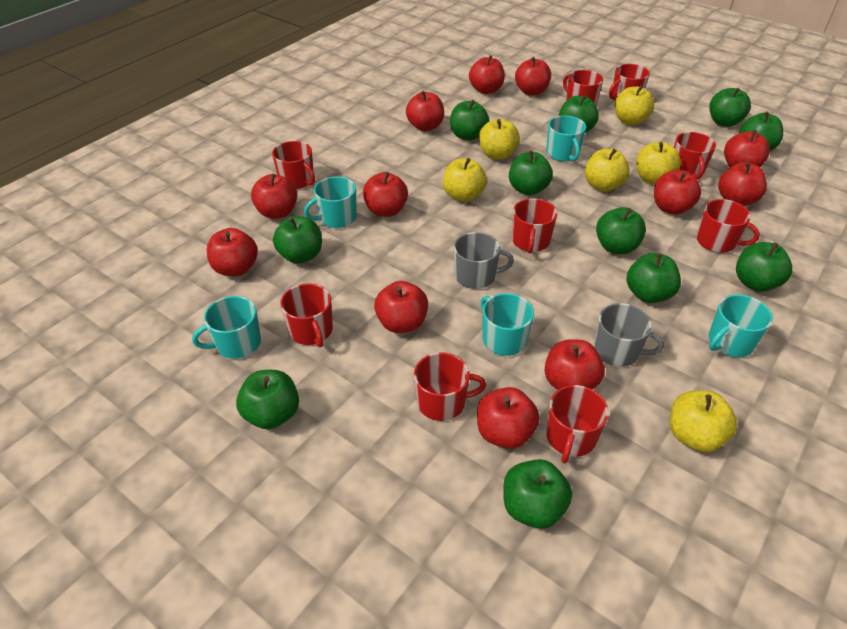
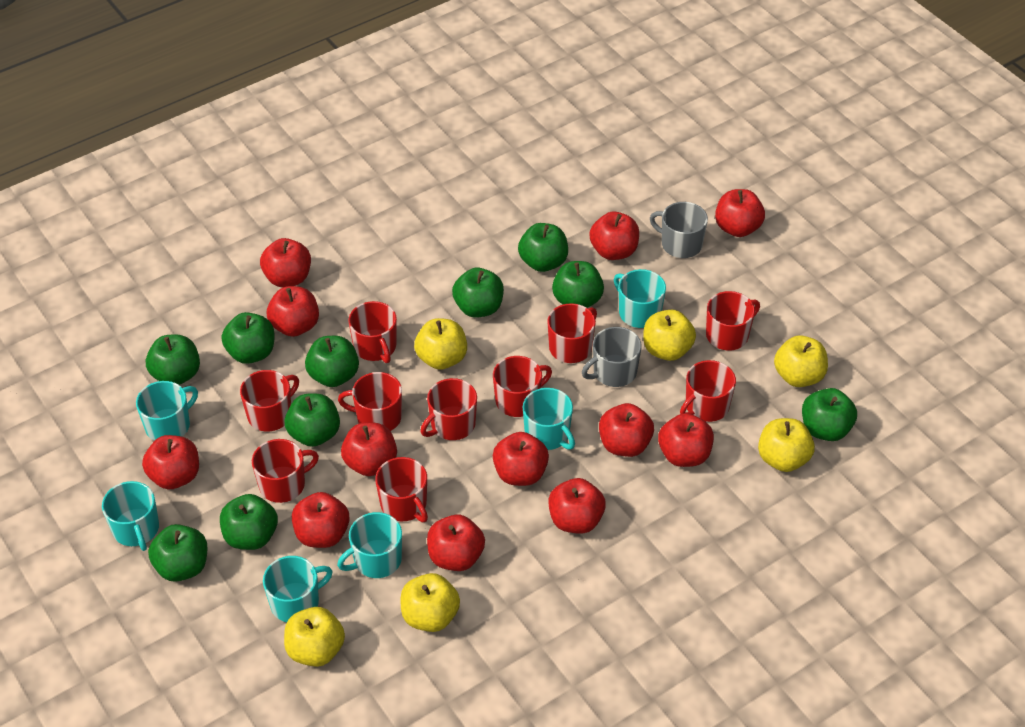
green apple: [236,370,299,429] [273,216,322,264] [450,100,489,141] [503,459,572,529] [509,151,553,195] [559,95,599,133] [596,207,646,254] [627,253,681,303] [709,88,751,127] [736,242,792,292] [739,112,783,151] = 11 -> [146,334,200,385] [148,524,208,582] [220,494,278,550] [222,312,275,364] [284,394,340,447] [305,336,359,387] [452,268,504,318] [518,223,568,272] [552,261,604,308] [802,388,857,441] = 10
red mug: [272,141,315,189] [280,283,333,347] [414,353,486,421] [512,198,557,254] [546,385,609,463] [563,70,603,105] [609,64,650,100] [674,132,716,180] [696,199,760,253] = 9 -> [240,370,299,432] [252,439,319,503] [338,372,402,431] [348,301,397,363] [375,457,428,522] [421,378,477,440] [493,356,552,417] [547,303,597,363] [680,360,736,422] [706,291,760,351] = 10
turquoise mug: [192,296,261,359] [304,177,357,228] [481,293,534,356] [546,116,586,162] [709,294,773,357] = 5 -> [102,481,159,551] [136,381,198,441] [263,556,333,622] [337,512,402,578] [523,388,575,450] [614,269,666,328] = 6

